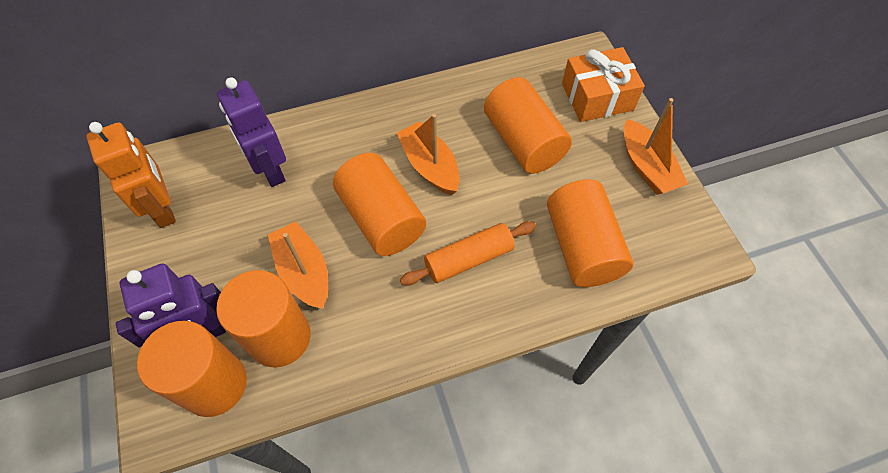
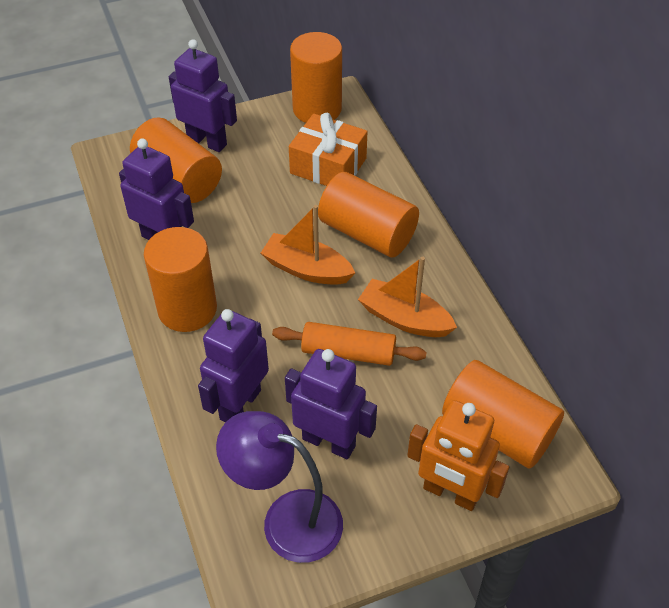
orange boat: [268,222,328,309] [397,114,460,195] [624,98,688,195] = 3 -> [261,205,355,285] [358,257,457,337] = 2
purple lamp: none = 0 -> [216,411,343,563] = 1
purple robot: [116,263,226,347] [217,77,286,187] = 2 -> [119,138,194,240] [169,39,237,152] [198,309,269,422] [285,349,377,459] = 4

